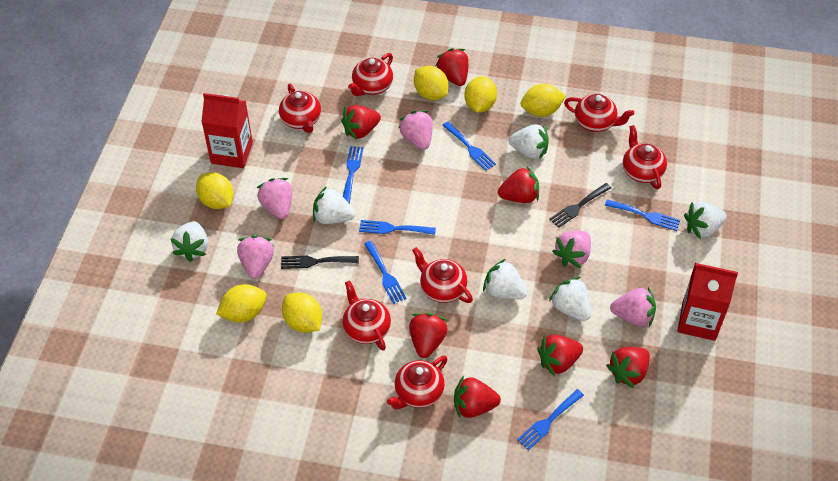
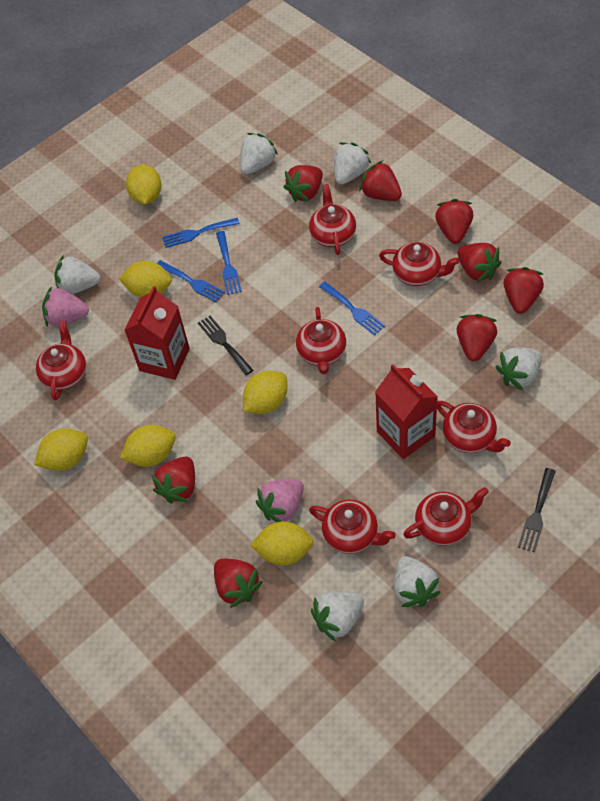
blue fork: [343,146,363,203] [359,220,436,235] [364,241,407,304] [442,122,496,171] [517,389,584,450] [605,199,680,231] = 6 -> [157,260,225,302] [163,218,240,248] [216,231,242,295] [319,282,385,336] = 4
pink strawberry: [237,235,274,279] [257,178,293,219] [398,111,433,150] [552,231,591,268] [610,287,656,327] = 5 -> [42,286,89,327] [256,479,304,522] = 2
red strawberry: [341,105,381,140] [409,313,448,358] [436,48,469,86] [454,376,501,418] [498,166,539,203] [537,335,583,376] [606,347,650,388] = 7 -> [151,457,195,504] [214,559,263,608] [284,165,323,202] [359,161,402,201] [435,199,473,244] [457,314,497,362] [458,243,501,283] [504,267,544,314] = 8

